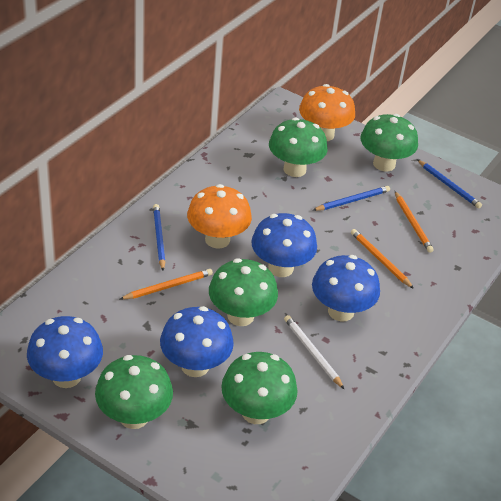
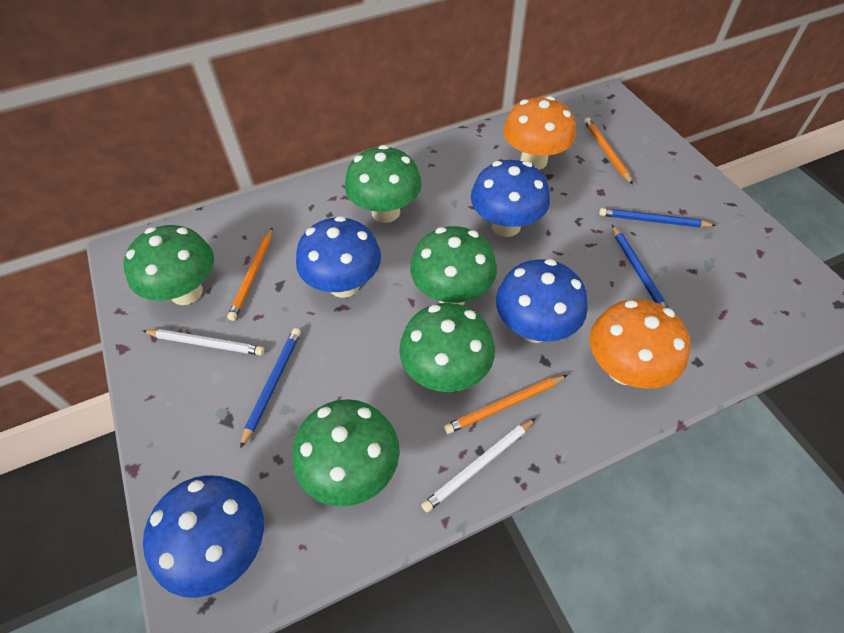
white pencil: [284,315,344,389] = 1 -> [143,329,264,355] [421,418,536,512] = 2

